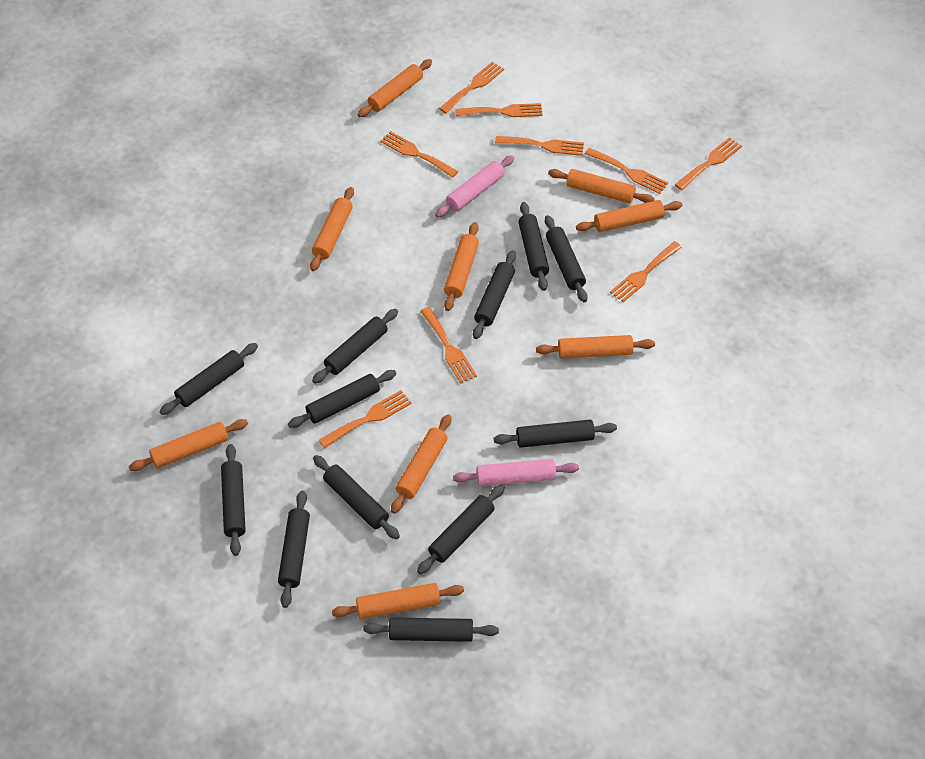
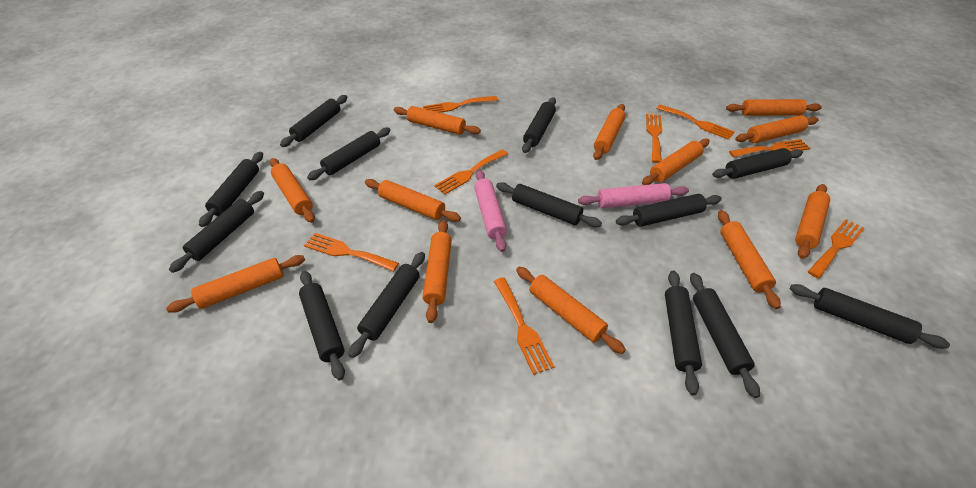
black rolling pin: [159,343,258,415] [221,444,246,556] [278,491,310,608] [288,370,396,428] [312,309,398,384] [313,455,400,540] [363,618,499,642] [417,484,505,574] [473,250,516,339] [494,420,617,448] [518,202,549,291] [545,215,588,302] = 12 -> [169,191,264,273] [199,152,263,227] [280,95,347,147] [299,270,345,380] [307,127,391,180] [349,252,425,358] [496,182,602,227] [522,97,556,153] [616,194,722,227] [665,270,702,395] [690,273,760,398] [712,148,803,179] [790,284,950,349] = 13
orange fork: [319,390,412,448] [380,131,458,178] [421,307,477,384] [439,62,504,113] [455,103,543,117] [495,136,584,156] [585,148,668,194] [610,241,682,302] [675,137,742,190] = 9 -> [304,233,399,272] [423,96,498,113] [434,149,508,195] [494,277,555,375] [646,114,662,163] [657,105,735,140] [729,139,811,157] [808,219,865,279] = 8
orange rolling pin: [129,419,248,471] [310,187,354,271] [332,583,464,619] [358,59,432,117] [391,414,451,514] [444,222,479,311] [536,335,655,358] [548,169,655,203] [576,200,682,232] = 9 -> [166,255,305,313] [270,158,315,223] [365,179,461,222] [394,106,481,135] [423,220,452,323] [516,267,626,354] [593,104,626,160] [642,139,710,185] [718,210,781,309] [726,99,822,116] [735,115,819,143] [795,184,830,259] = 12

